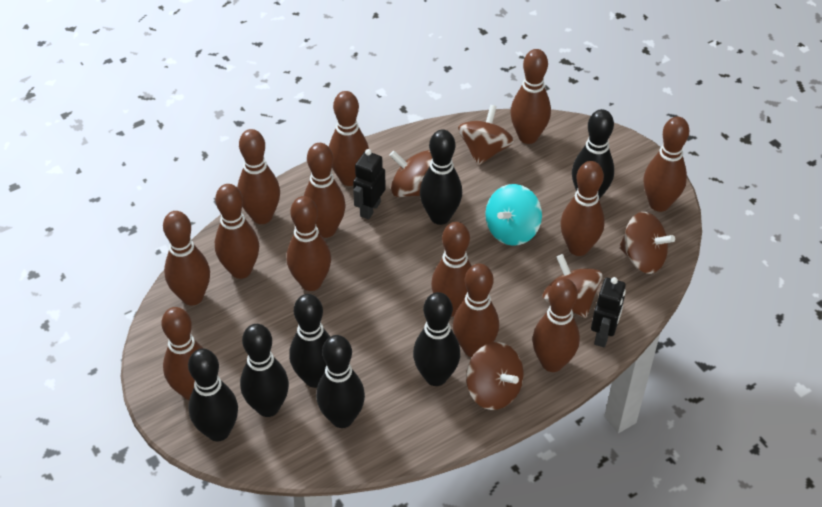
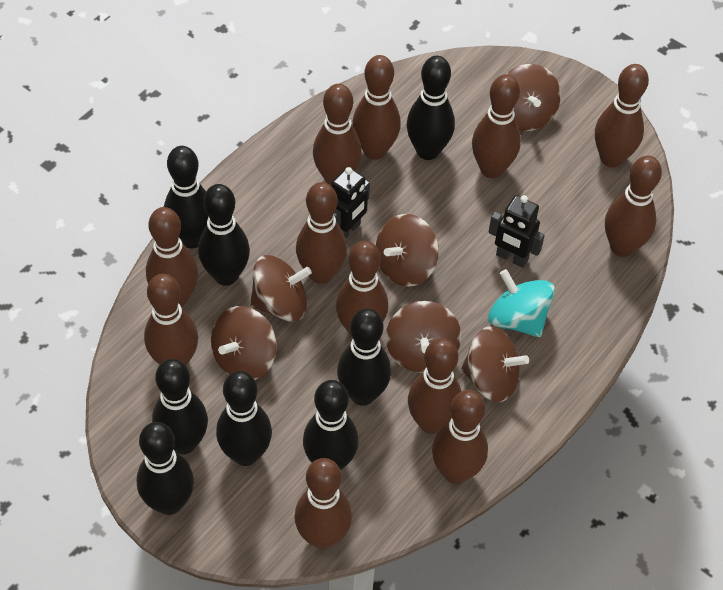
black bowling pin: [188,349,238,441] [240,324,289,417] [289,294,330,388] [316,335,365,428] [413,292,460,386] [420,129,462,225] [572,109,614,199] = 7 -> [136,422,194,515] [152,359,208,455] [164,146,208,249] [198,184,250,286] [216,371,272,466] [303,380,359,470] [337,308,391,406] [407,56,455,160] = 8
brown bowling pin: [161,307,204,400] [163,211,210,305] [215,184,259,279] [237,129,280,224] [287,196,331,291] [304,143,346,238] [329,91,369,186] [431,222,472,317] [453,263,499,357] [510,49,551,144] [532,278,580,372] [560,161,605,256] [644,117,689,212] = 13 -> [144,274,198,366] [146,207,198,307] [294,458,352,549] [296,182,347,284] [313,84,362,185] [336,241,388,336] [352,55,401,160] [408,338,462,434] [432,390,488,484] [472,74,521,178] [595,64,649,168] [605,156,662,257] = 12
brown spinning top: [389,150,432,197] [458,105,514,166] [466,342,523,410] [542,254,603,318] [619,212,675,274] = 5 -> [211,306,277,380] [250,255,312,321] [376,214,439,287] [386,301,461,373] [461,326,529,402] [506,64,561,131] = 6

